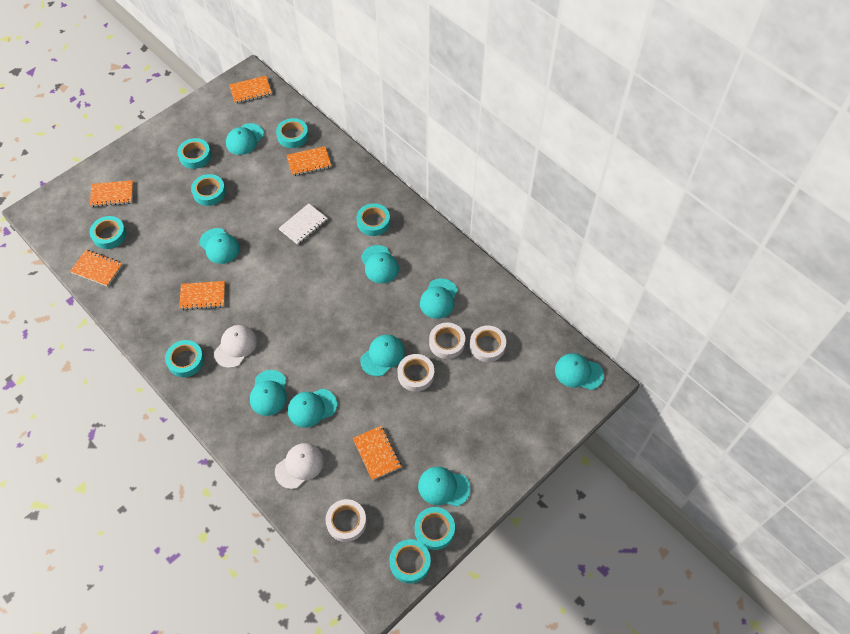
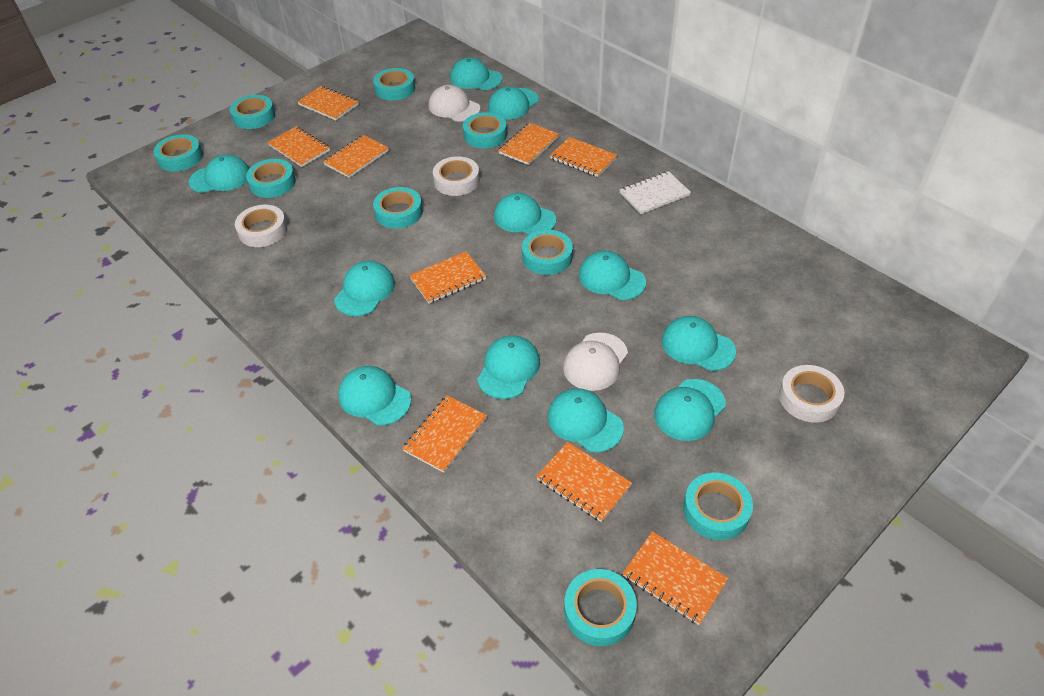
orange notebook: [70,250,123,287] [90,180,133,207] [179,281,225,310] [229,76,272,104] [286,146,331,176] [353,426,401,481] = 6 -> [268,127,330,167] [298,86,359,120] [323,135,389,178] [402,395,487,473] [409,252,486,304] [498,123,559,165] [536,442,632,522] [550,137,617,177] [623,531,728,625] = 9
turquoise cap: [199,228,240,264] [226,123,264,155] [250,370,287,416] [288,389,337,427] [360,335,405,376] [361,245,399,283] [418,467,470,506] [420,278,458,319] [555,353,604,390] = 9 -> [189,155,249,193] [334,261,395,316] [338,366,411,426] [450,57,502,90] [477,335,540,399] [488,86,539,119] [494,193,556,235] [548,388,624,453] [579,251,646,300] [654,379,726,441] [662,316,736,371] = 11
turquoise tape: [90,216,127,249] [165,340,204,377] [177,138,211,169] [191,174,226,206] [276,118,309,148] [357,203,390,236] [389,539,431,584] [415,507,455,550] = 8 -> [154,134,203,171] [230,95,275,129] [246,159,296,198] [373,68,415,101] [373,187,423,229] [463,112,507,148] [522,230,573,275] [564,569,637,646] [683,472,753,540] = 9
white tape: [325,499,367,542] [397,354,434,392] [429,323,465,359] [470,325,506,362] = 4 -> [235,205,287,247] [433,156,480,196] [779,365,844,423] = 3

